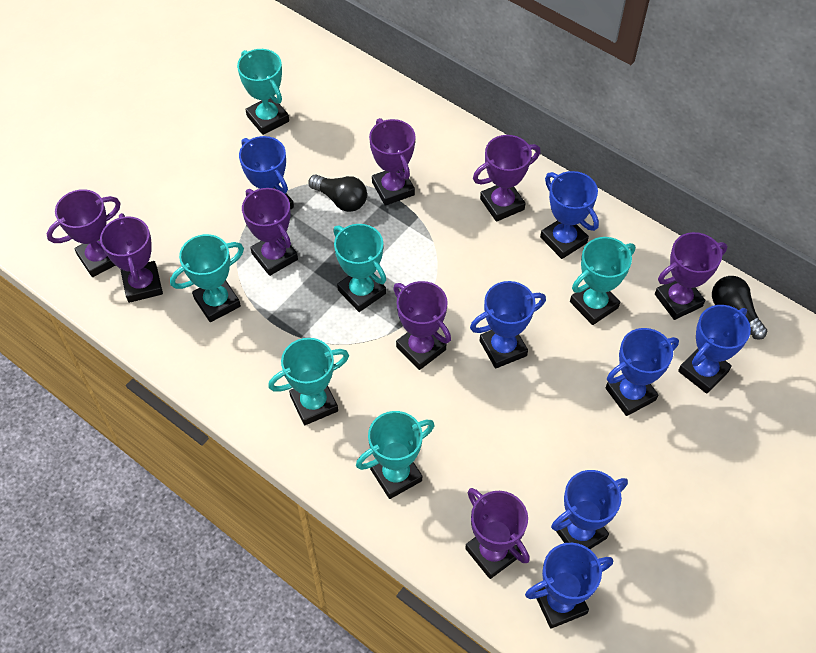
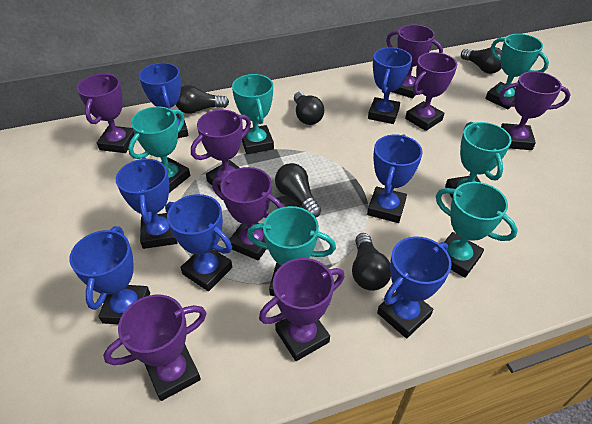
black light bulb: [308,175,367,212] [712,276,767,340] = 2 -> [176,85,229,114] [275,163,321,217] [294,92,324,125] [352,233,391,291] [461,47,502,74] = 5

